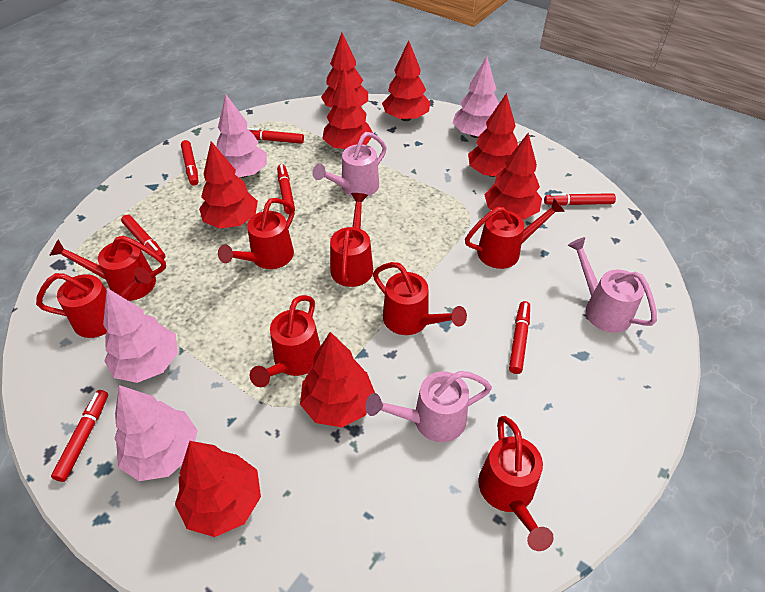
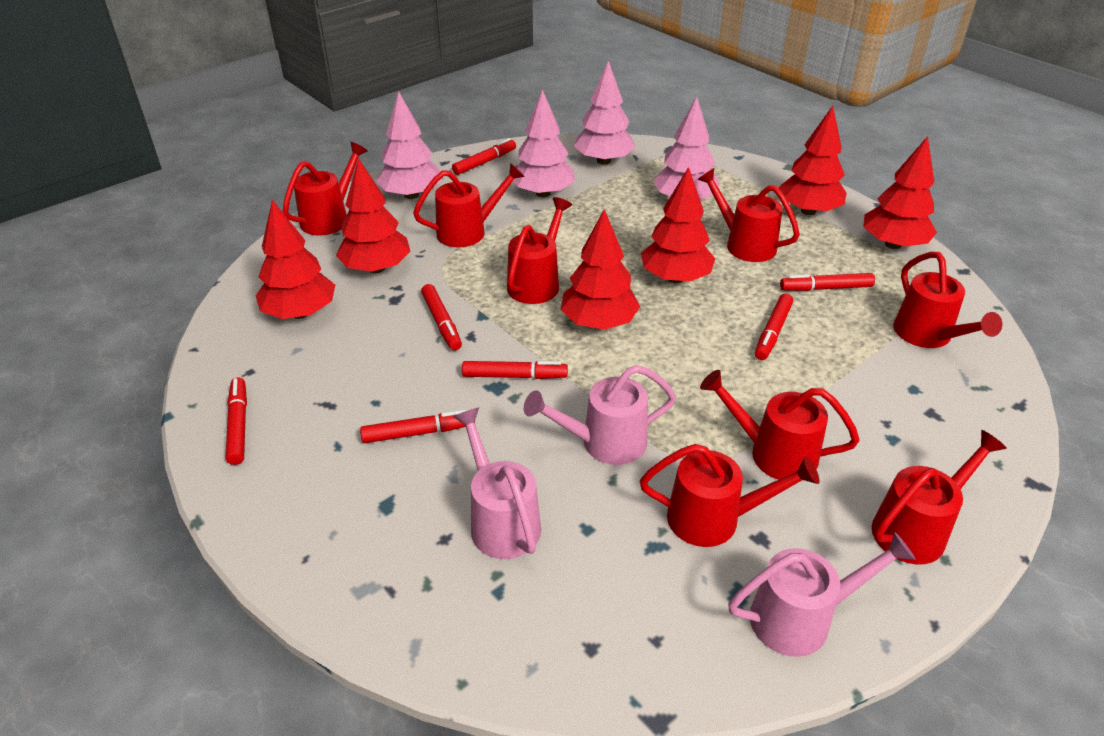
red tree: [175,441,261,537] [199,141,258,229] [300,332,375,427] [321,33,368,108] [322,68,373,150] [382,40,430,121] [468,93,518,177] [484,133,542,219] = 8 -> [256,200,335,319] [336,158,411,273] [561,209,640,330] [641,167,715,283] [778,106,847,215] [863,136,937,249] = 6

